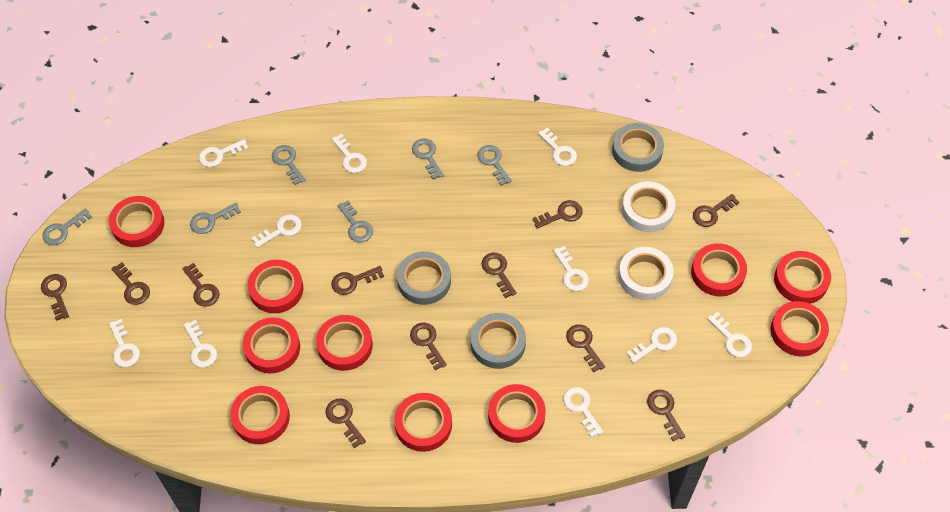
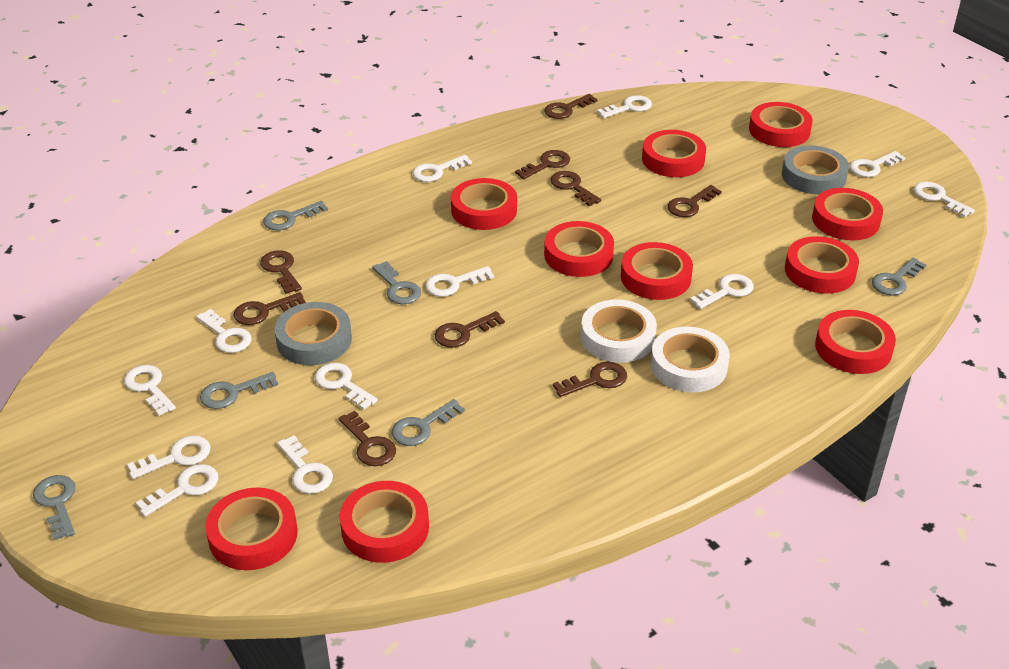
brown key: [41,274,69,321] [111,262,150,305] [182,263,220,307] [325,398,366,448] [331,266,384,295] [410,323,447,370] [481,253,517,298] [532,200,583,229] [566,324,605,372] [647,390,685,441] [693,194,739,227] = 11 -> [233,292,306,325] [260,250,302,294] [338,411,396,466] [435,311,505,348] [515,150,570,179] [544,94,597,119] [550,171,601,206] [553,362,627,397] [667,185,722,217] = 9
grey tape: [397,251,451,305] [471,313,526,369] [612,123,664,172] = 3 -> [275,302,352,365] [782,146,849,195] = 2
white key: [109,319,140,367] [184,320,217,368] [199,139,249,167] [252,214,302,248] [332,134,367,173] [538,127,577,166] [553,246,589,291] [563,387,603,438] [626,327,677,363] [707,312,752,357] = 10 -> [124,365,176,416] [127,435,211,479] [136,464,219,517] [196,309,252,353] [277,435,333,494] [315,363,378,410] [412,155,472,182] [425,266,494,297] [597,95,652,118] [690,274,754,309] [849,151,905,177] [914,181,975,217] = 12

